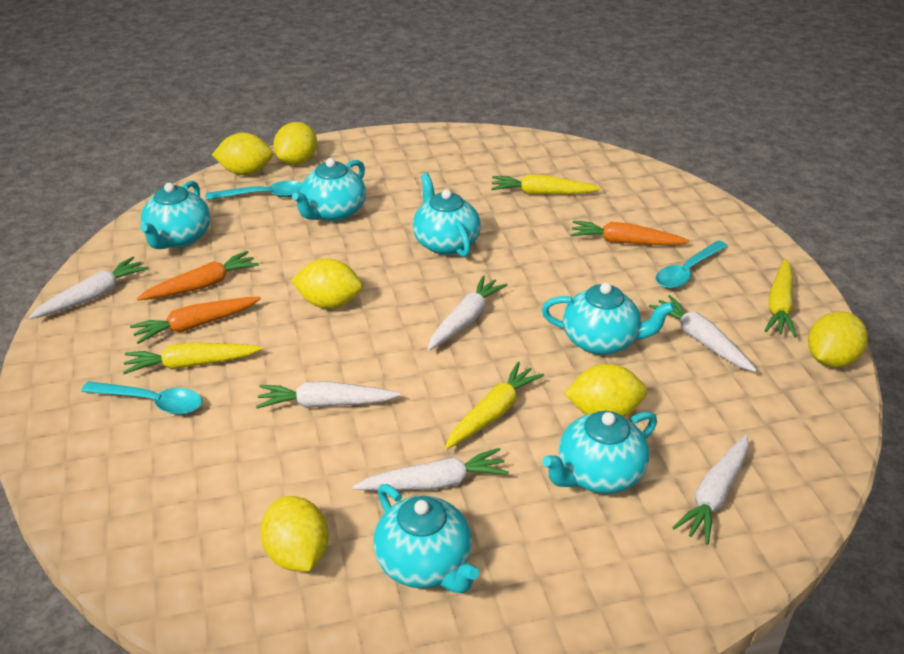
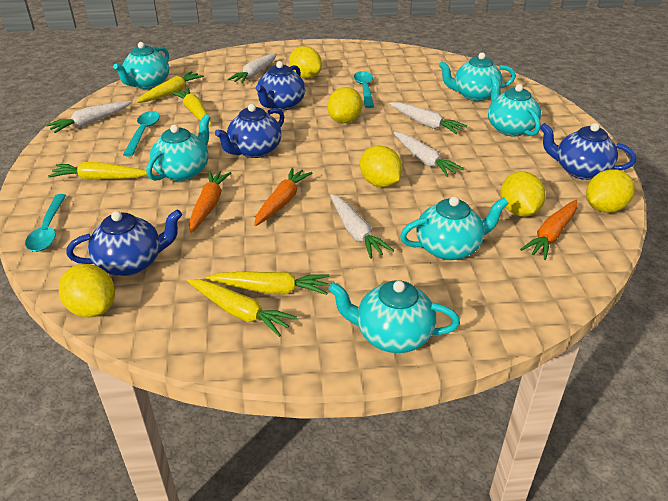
blue teapot: none = 0 -> [66,209,182,276] [215,104,284,158] [255,61,305,111] [540,123,636,180] = 4
white carrot: [29,257,149,319] [256,381,401,409] [353,448,509,491] [427,275,508,351] [649,295,757,372] [672,434,749,544] = 6 -> [46,101,132,133] [227,53,277,84] [330,194,394,259] [389,102,467,134] [393,132,464,177] = 5
yellow carrot: [123,343,263,374] [445,362,544,450] [491,174,601,194] [765,259,796,337] = 4 -> [48,162,147,180] [136,71,204,103] [171,88,212,125] [187,279,297,337] [206,272,330,295] = 5

